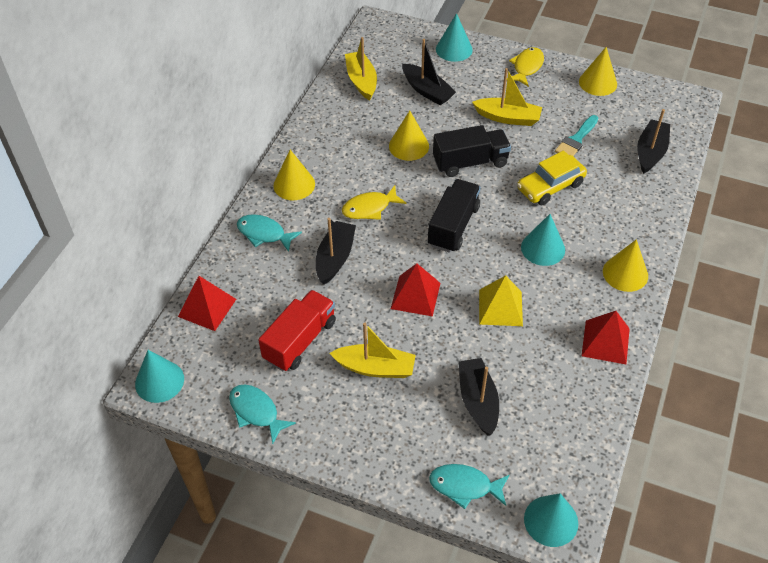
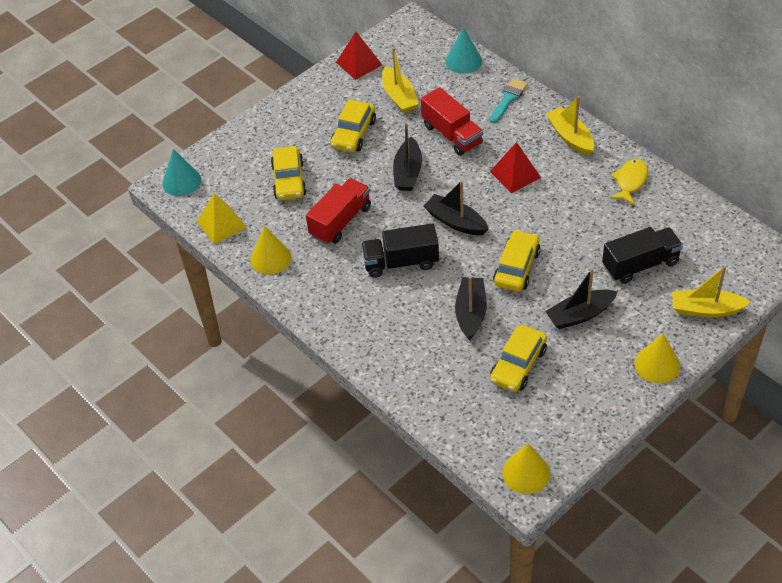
red pyramid: [178,276,236,331] [391,263,440,317] [581,311,630,364] = 3 -> [336,32,382,80] [490,142,541,193] = 2
red truck: [258,290,336,372] = 1 -> [306,178,371,245] [421,87,483,156] = 2
turquoise cone: [135,350,184,403] [436,13,473,62] [521,214,565,266] [524,493,578,547] = 4 -> [162,149,201,196] [446,27,482,74] = 2
turquoise fish: [229,384,296,444] [237,214,302,252] [429,464,509,509] = 3 -> none = 0
yellow car: [517,151,587,205] = 1 -> [271,146,307,200] [331,99,376,152] [490,325,547,392] [493,230,540,291] = 4
yellow cone: [273,150,315,200] [389,110,429,161] [579,47,617,96] [603,239,648,292] = 4 -> [250,226,291,275] [502,443,550,494] [635,333,680,384] = 3
yellow fish: [342,185,406,220] [507,47,544,87] = 2 -> [610,159,648,205] = 1

